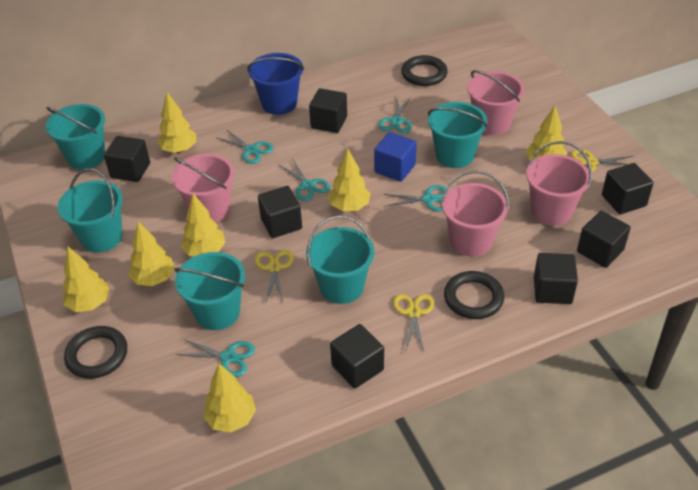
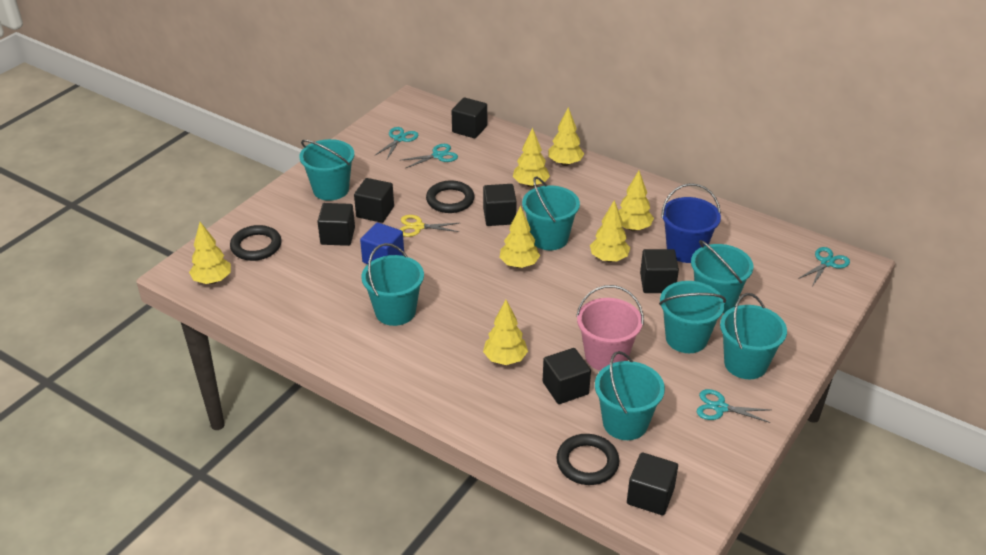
pink bucket: [172,154,235,223] [441,170,509,257] [467,70,525,135] [526,141,592,226] = 4 -> [576,285,644,371] = 1
turquoise bucket: [46,104,105,170] [58,168,123,253] [174,252,245,330] [306,215,374,304] [428,102,488,168] = 5 -> [300,139,354,201] [361,243,424,326] [522,177,580,250] [595,351,665,440] [659,281,726,353] [691,240,753,313] [720,293,787,379] = 7
turquoise scissors: [176,339,255,377] [217,129,274,164] [279,158,330,201] [378,97,412,133] [383,185,448,211] = 5 -> [374,127,418,159] [402,144,458,168] [697,389,771,423] [798,247,850,286] = 4
yellow scissors: [255,250,294,304] [393,294,434,353] [571,150,633,172] = 3 -> [399,215,459,237] = 1

